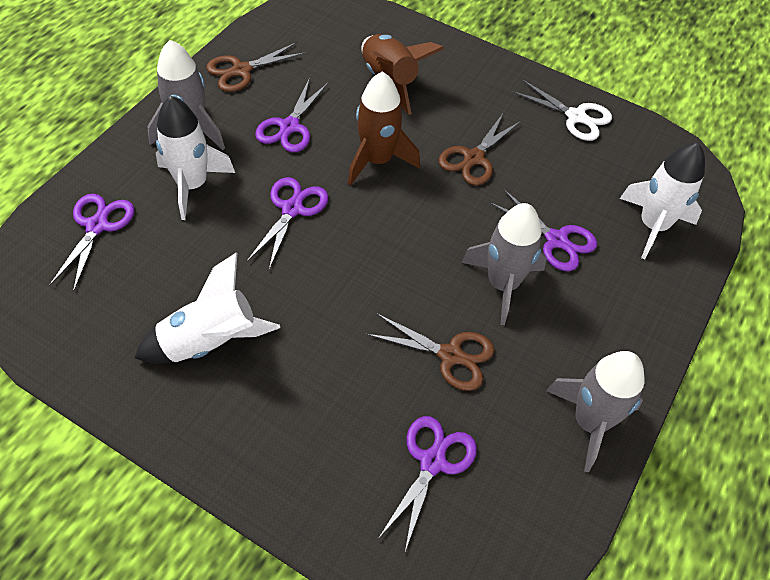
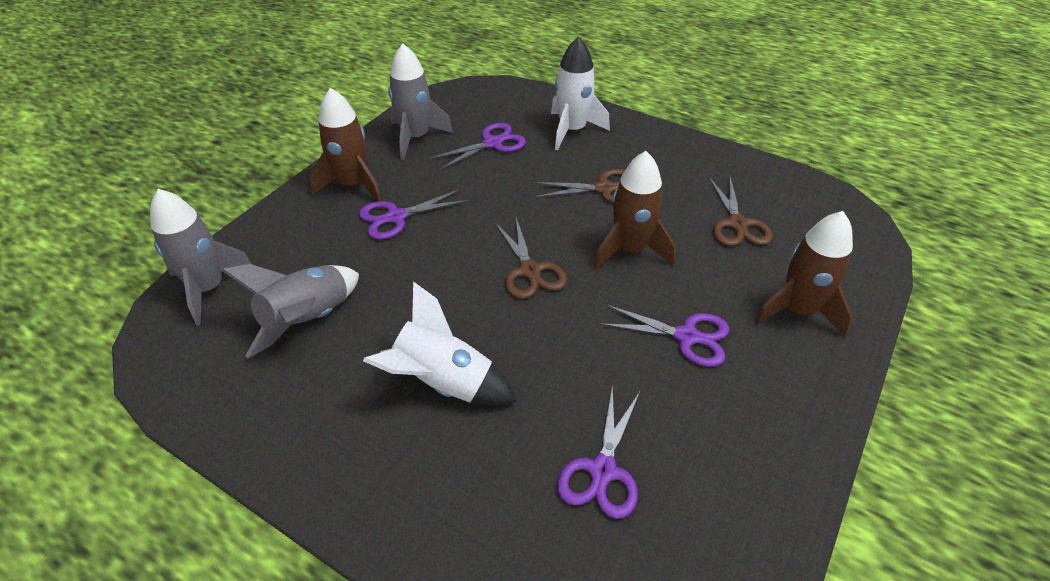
brown rocket: [348,71,420,186] [361,34,444,115] = 2 -> [310,88,382,201] [594,151,675,269] [754,211,853,337] = 3
purple scissors: [49,194,135,292] [247,177,328,269] [255,78,328,152] [378,416,477,551] [489,189,597,271] = 5 -> [359,189,468,240] [430,123,526,170] [557,385,640,519] [599,304,729,367] = 4
white rocket: [134,253,280,363] [156,96,235,220] [620,142,705,259] = 3 -> [363,281,517,406] [551,36,610,150] = 2
white scissors: [512,79,612,141] = 1 -> none = 0

